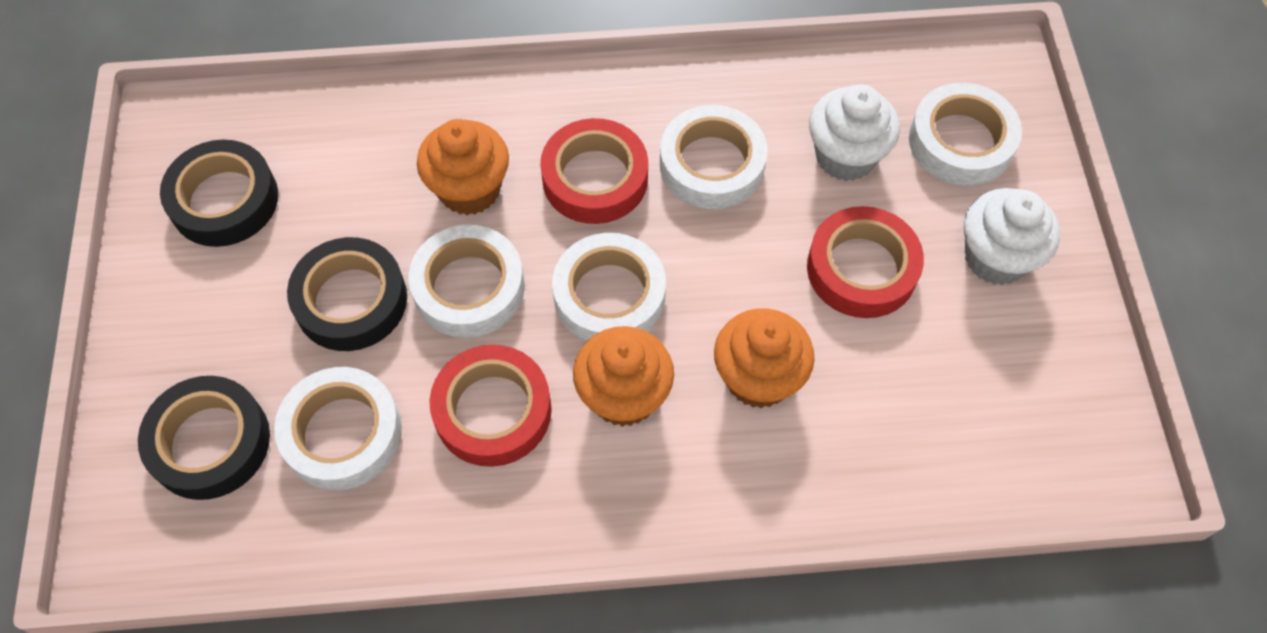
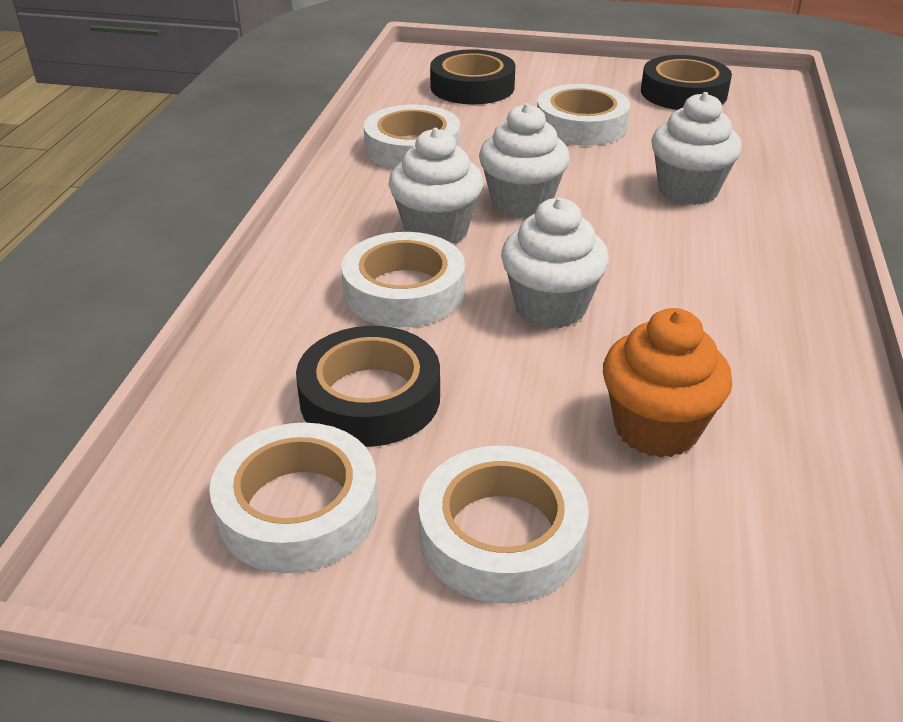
orange cupcake: [417,119,509,215] [573,326,674,427] [714,308,815,408] = 3 -> [603,308,732,457] = 1
red tape: [429,345,552,467] [540,118,648,224] [807,206,924,318] = 3 -> none = 0
white cupcake: [809,84,900,181] [964,188,1060,285] = 2 -> [389,128,484,244] [479,103,570,218] [501,197,609,329] [651,92,742,205] = 4

